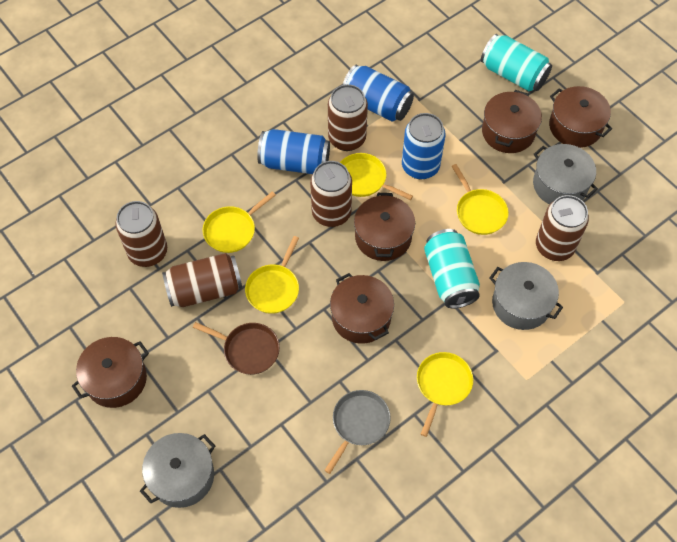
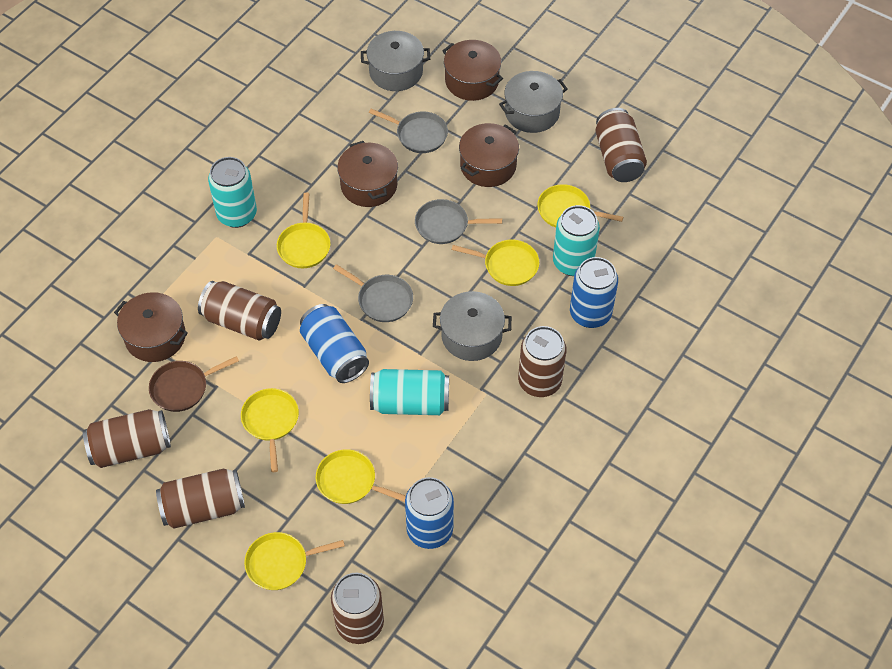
brown can: [115,201,167,267] [162,253,242,307] [310,161,352,227] [328,84,368,151] [536,195,589,261] = 5 -> [83,409,171,468] [156,469,245,529] [198,281,281,341] [331,573,384,644] [518,326,566,397] [595,108,647,182] = 6
brown pot: [72,337,149,408] [330,273,394,344] [354,193,415,261] [482,90,542,153] [549,86,612,148] = 5 -> [114,292,188,362] [337,141,398,207] [443,40,503,101] [459,123,519,187] = 4
grey pan: [324,390,391,474] = 1 -> [333,264,413,322] [369,109,448,153] [415,199,502,244] = 3
turquoise can: [424,229,480,308] [481,34,552,91] = 2 -> [208,157,257,228] [370,369,449,415] [553,205,600,276] = 3
yellow pan: [202,191,276,253] [245,236,299,314] [340,153,413,200] [417,352,473,437] [451,164,509,235] = 5 -> [241,388,299,472] [244,532,345,590] [277,193,330,268] [316,449,406,504] [452,240,539,286] [537,184,623,227] = 6

